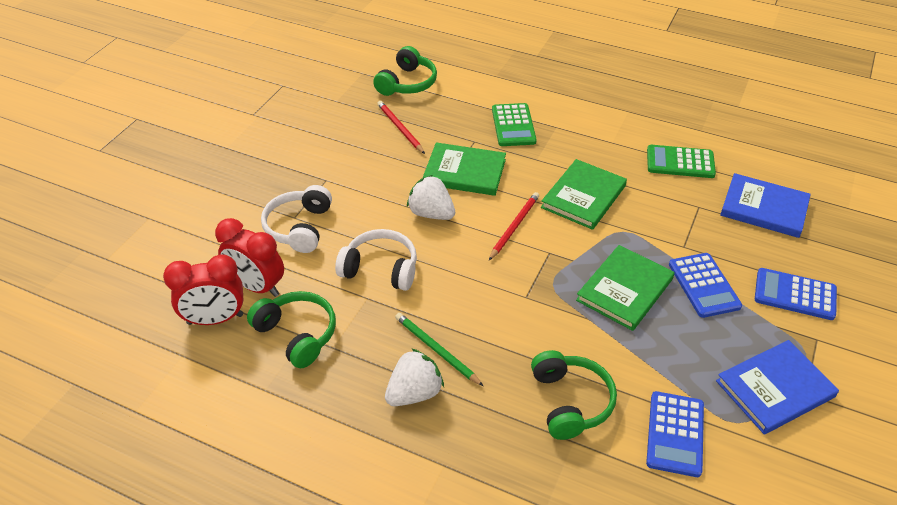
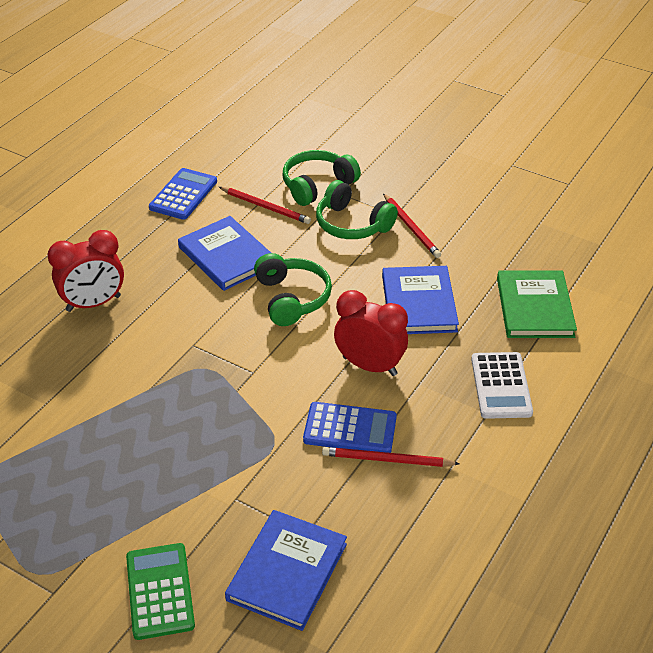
blue book: [716,340,839,435] [720,173,811,238] = 2 -> [178,216,271,291] [225,510,347,631] [382,266,459,334] = 3
blue calculator: [646,391,704,477] [669,253,742,318] [755,268,837,320] = 3 -> [149,168,217,220] [303,402,397,453] = 2
green book: [423,142,506,196] [541,159,627,230] [576,245,674,331] = 3 -> [497,270,577,338] = 1
green calculator: [492,103,537,146] [647,145,716,178] = 2 -> [126,543,195,640] = 1
green pencil: [395,313,483,386] = 1 -> none = 0
red pencil: [377,101,425,154] [489,192,539,260] = 2 -> [219,187,311,224] [322,447,460,467] [383,193,441,258] = 3
white calculator: none = 0 -> [471,352,533,419] = 1
white headphones: [261,185,332,253] [335,229,417,291] = 2 -> none = 0
white strawberry: [385,348,444,406] [407,175,455,220] = 2 -> none = 0

